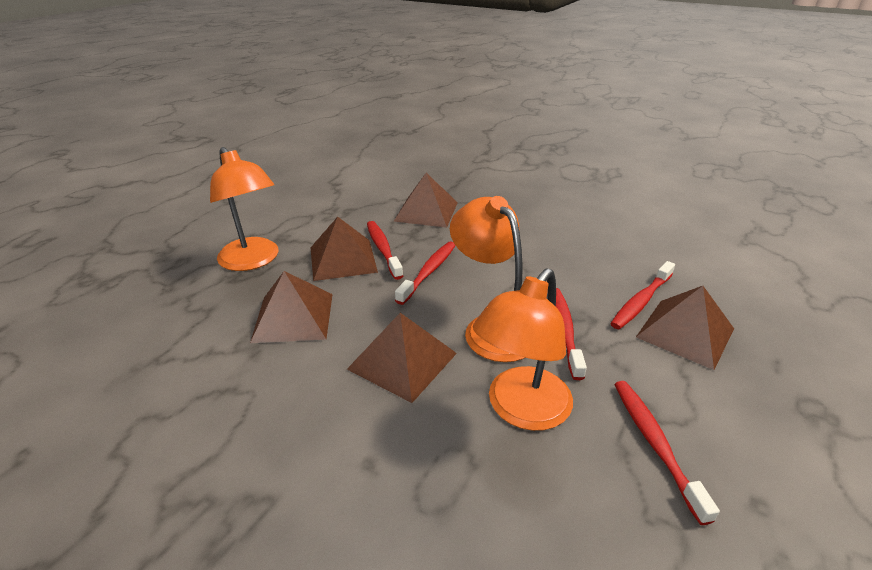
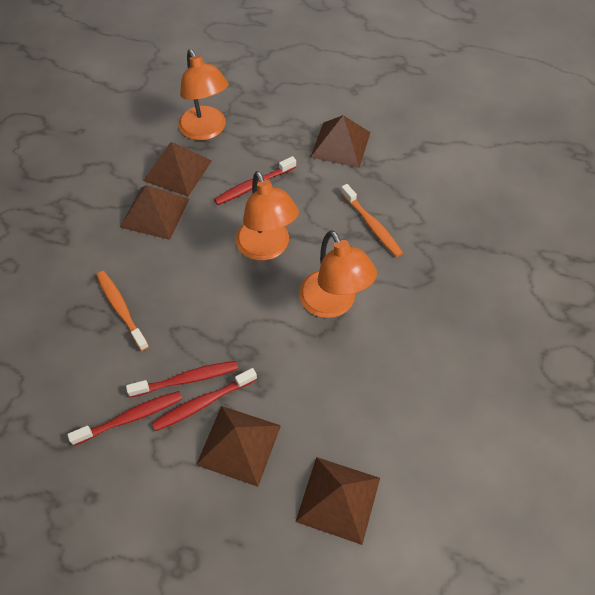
orange toothbrush: none = 0 -> [96,271,149,351] [341,184,403,257] = 2
red toothbrush: [367,221,403,280] [395,241,456,305] [556,288,587,380] [610,261,675,329] [614,381,720,525] = 5 -> [67,391,182,446] [126,361,238,398] [152,368,257,431] [214,156,296,205] = 4

